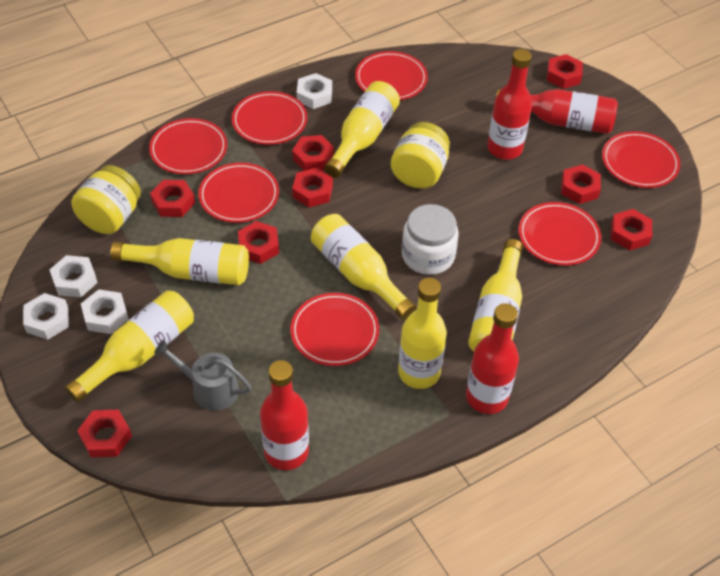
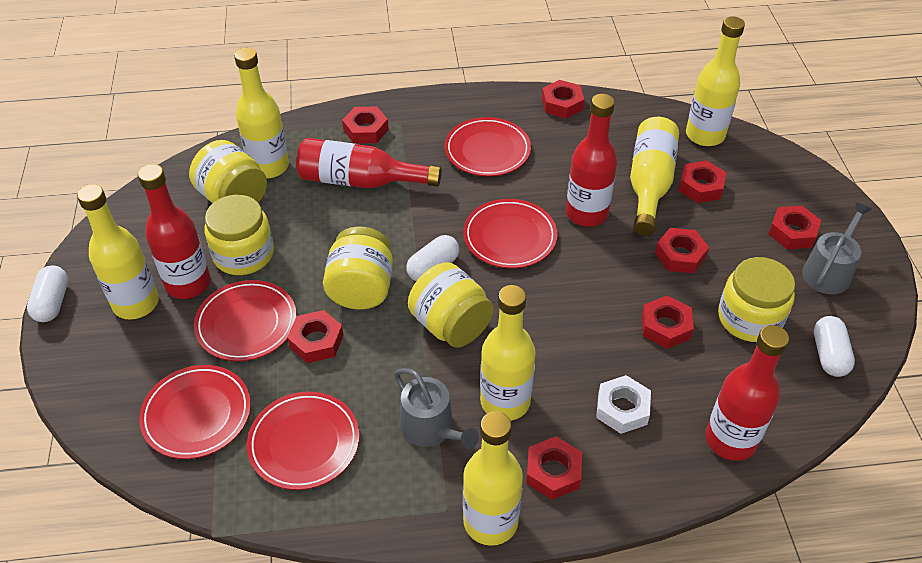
grey watering can: [154,340,252,411] = 1 -> [394,368,479,449] [802,202,872,294] = 2
red plate: [149,118,227,174] [198,163,279,223] [232,91,308,145] [290,293,379,366] [355,51,428,100] [519,202,601,266] [602,131,680,188] = 7 -> [139,365,251,459] [194,280,297,361] [247,392,359,490] [445,117,531,176] [463,199,557,268] = 5
white capsule: none = 0 -> [27,265,68,322] [406,235,459,281] [814,316,855,377] = 3
white jar: [402,204,459,275] = 1 -> none = 0
white nut: [23,293,69,340] [50,255,98,297] [81,289,129,334] [297,73,332,109] = 4 -> [596,375,651,434] = 1
yellow jar: [71,165,141,234] [391,122,450,188] = 2 -> [189,140,267,203] [205,195,274,275] [323,226,393,310] [408,262,494,348] [718,257,795,342] = 5

